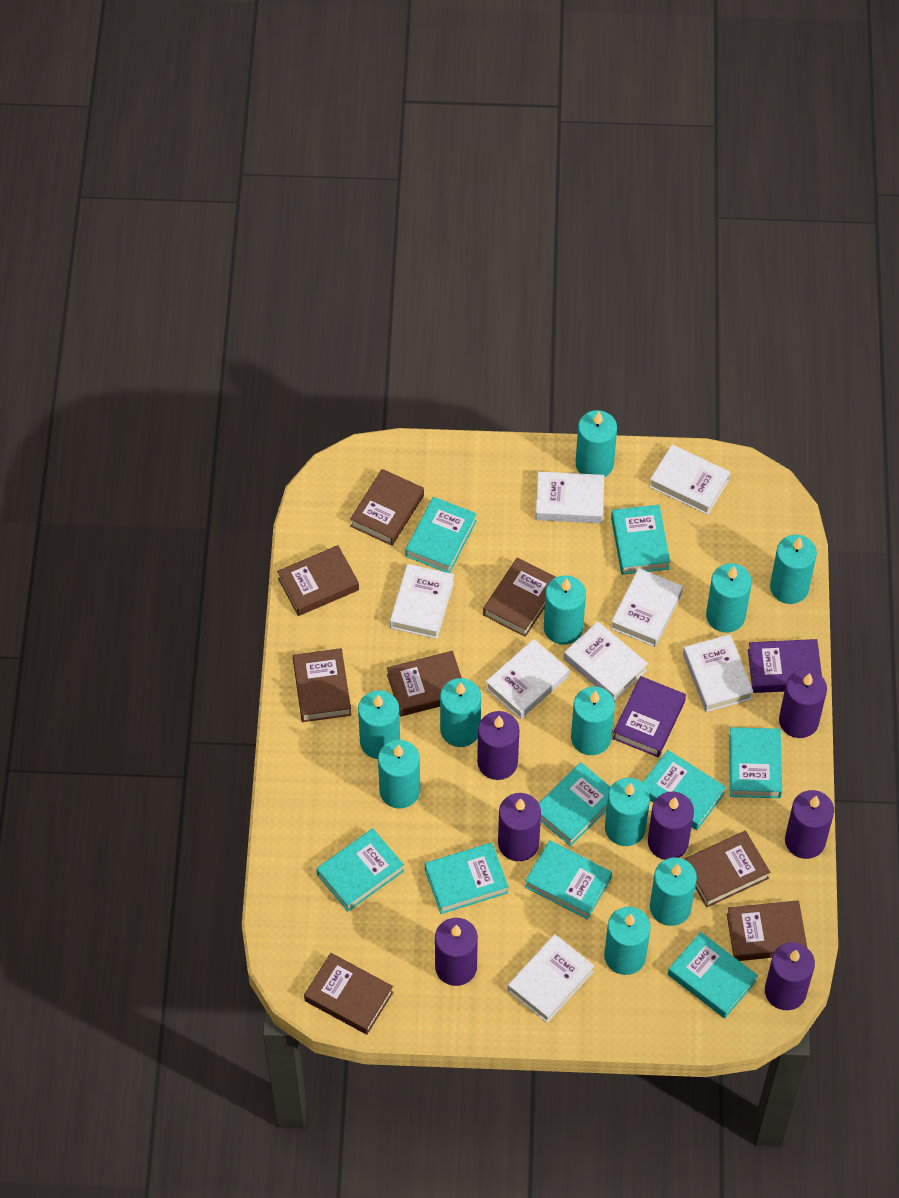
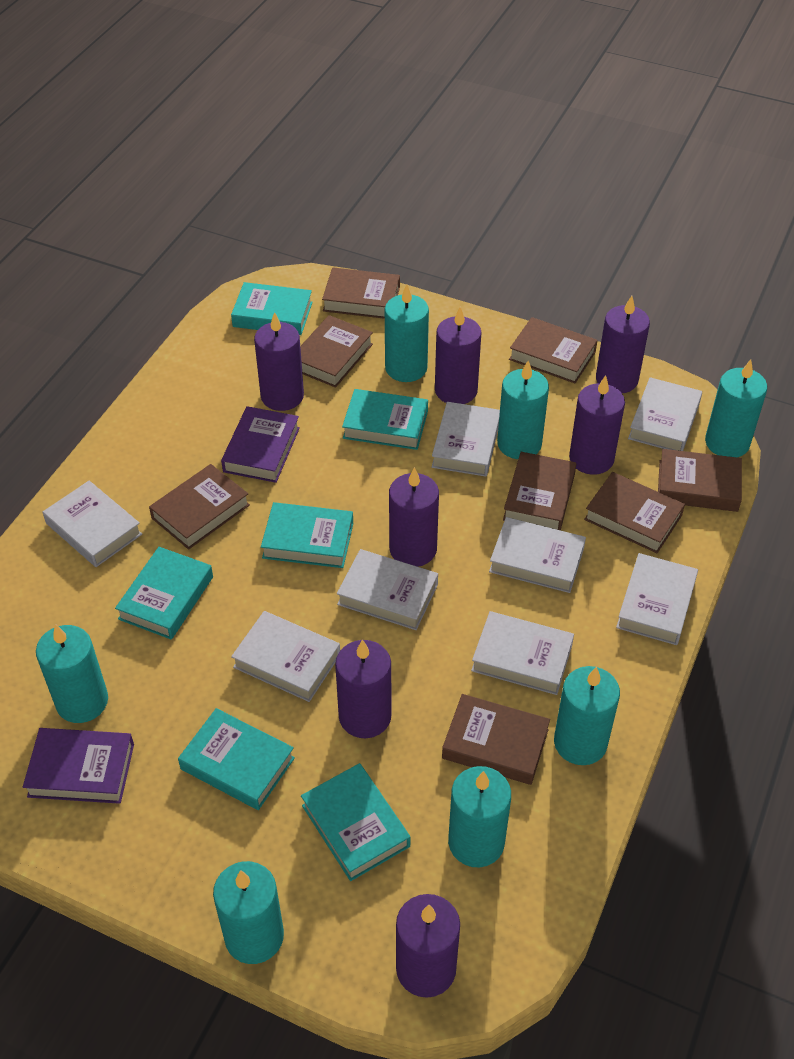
turquoise book: [316,828,404,911] [405,497,477,573] [425,843,509,914] [525,840,612,919] [539,762,611,846] [611,505,670,575] [642,750,726,830] [668,932,758,1018] [729,727,782,798] = 9 -> [115,547,213,640] [178,708,295,810] [231,282,313,335] [261,502,353,568] [301,763,411,881] [342,389,428,450] = 6
turquoise candle: [358,690,400,759] [378,740,420,809] [440,678,481,747] [544,575,586,645] [571,686,615,755] [576,410,617,478] [604,907,651,975] [605,778,650,846] [650,858,697,926] [706,563,752,633] [770,535,817,604] = 11 -> [36,624,108,723] [213,861,284,964] [385,284,429,382] [448,766,511,867] [497,361,549,459] [554,666,620,765] [705,359,767,457] = 7

